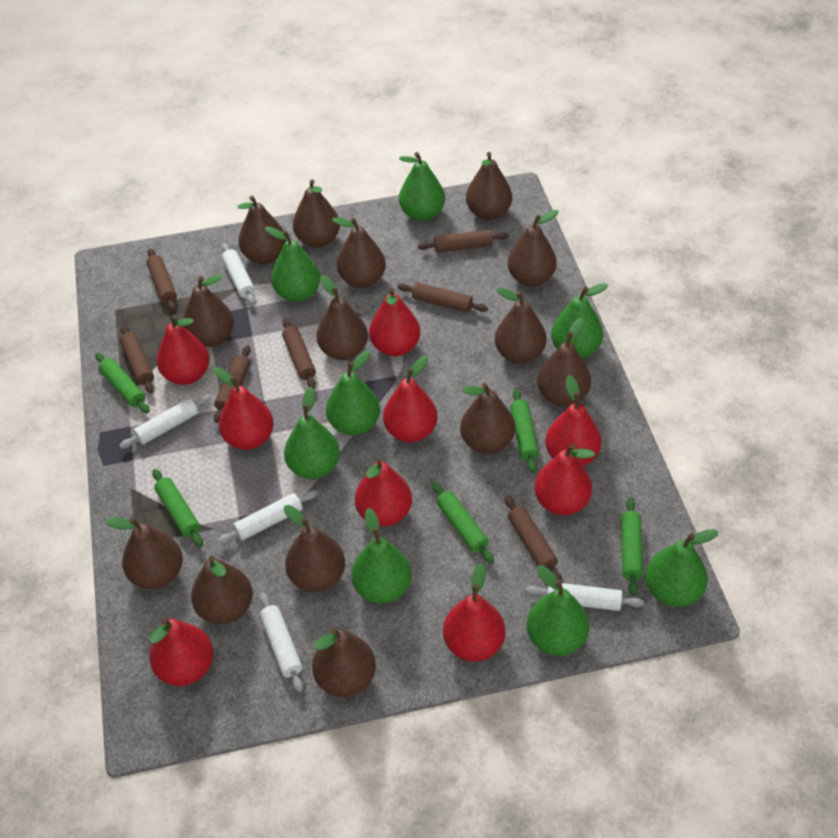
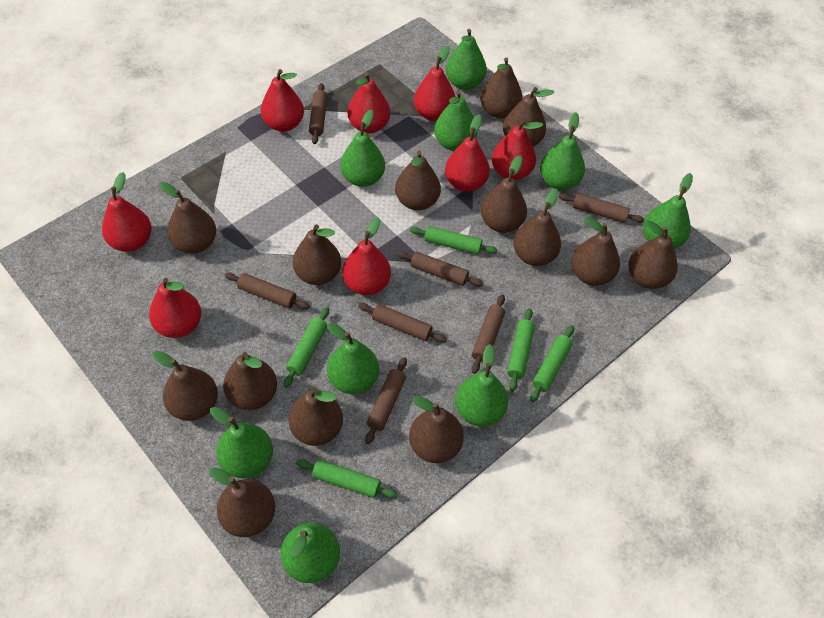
green pear: [265,226,321,302] [284,387,340,479] [326,350,380,435] [351,508,412,603] [399,152,445,221] [526,565,589,656] [551,283,608,358] [645,529,719,607] = 8 -> [210,407,273,478] [281,523,340,583] [327,323,379,394] [340,109,385,187] [434,90,478,151] [445,29,487,90] [455,344,508,426] [540,112,585,190] [643,173,693,249] = 9
red pear: [149,618,213,686] [157,315,209,385] [214,367,274,450] [355,457,412,526] [369,288,420,356] [383,356,438,442] [443,563,505,662] [534,444,595,515] [545,375,601,466] = 9 -> [102,172,152,252] [149,278,201,338] [261,69,304,132] [342,217,391,295] [348,72,390,133] [414,46,456,121] [445,114,490,192] [492,119,543,180] = 8
white rolling pin: [119,395,211,449] [217,490,317,544] [222,243,255,305] [259,592,303,692] [526,583,644,611] = 5 -> none = 0

